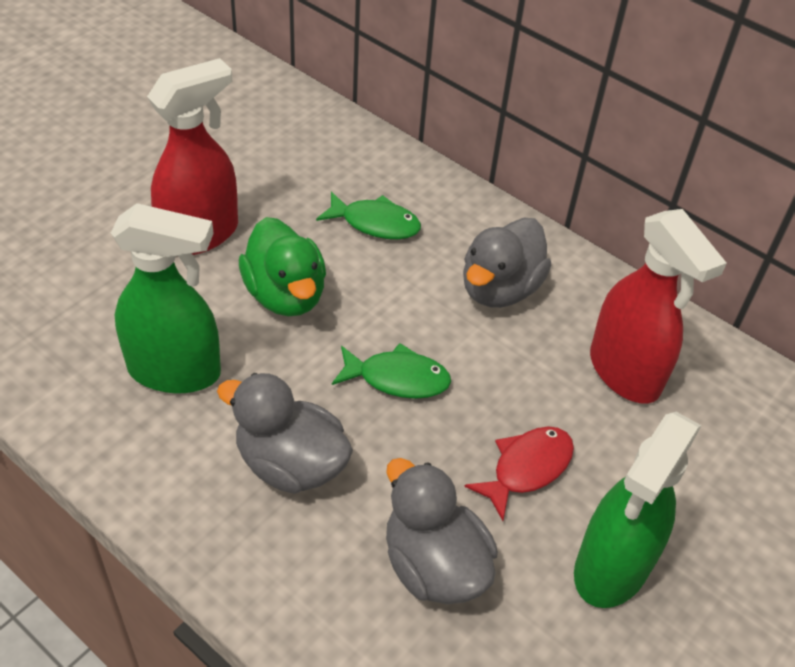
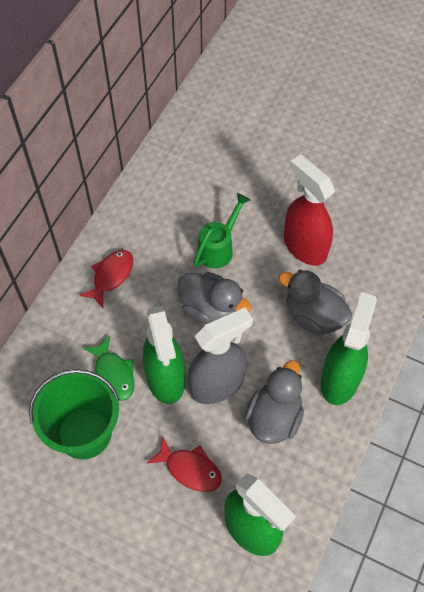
green bucket: none = 0 -> [29,369,120,459] = 1
green duck: [239,217,326,316] = 1 -> none = 0
green fish: [316,191,421,239] [332,343,451,399] = 2 -> [83,336,134,401] = 1
green spray bottle: [111,203,221,393] [574,412,702,608] = 2 -> [143,306,185,404] [225,473,296,556] [321,292,377,405] = 3
green watering can: none = 0 -> [194,193,250,269] = 1
grey spray bottle: none = 0 -> [188,307,253,404] = 1
red fish: [464,426,574,521] = 1 -> [79,250,133,308] [147,437,222,492] = 2
red spray bottle: [147,58,238,255] [590,209,727,404] = 2 -> [284,154,335,266] = 1

